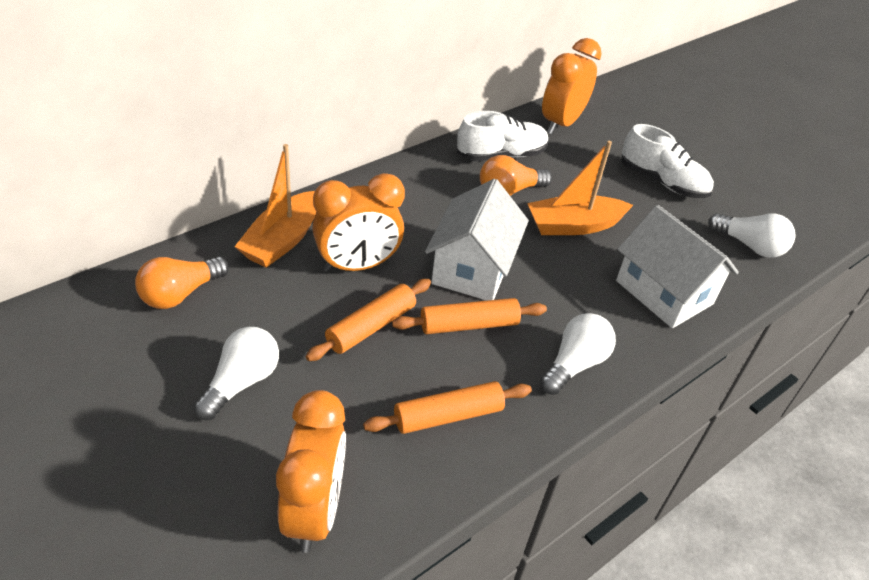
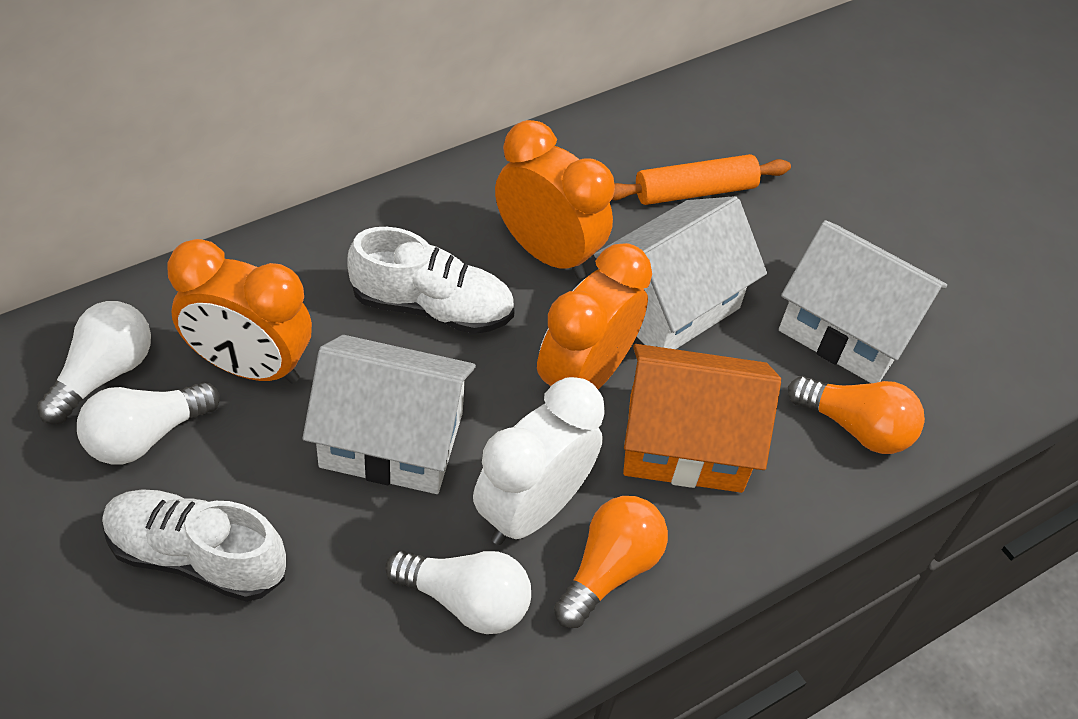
orange boat: [234,144,316,268] [527,141,633,235] = 2 -> none = 0
orange house: none = 0 -> [623,344,781,493] = 1
orange rolling pin: [306,279,431,361] [363,381,532,434] [392,298,547,334] = 3 -> [612,154,791,205] = 1
white clock: none = 0 -> [473,377,605,545] = 1
white house: [425,179,529,301] [616,205,739,328] = 2 -> [303,335,476,494] [594,196,767,349] [779,220,947,383] = 3

